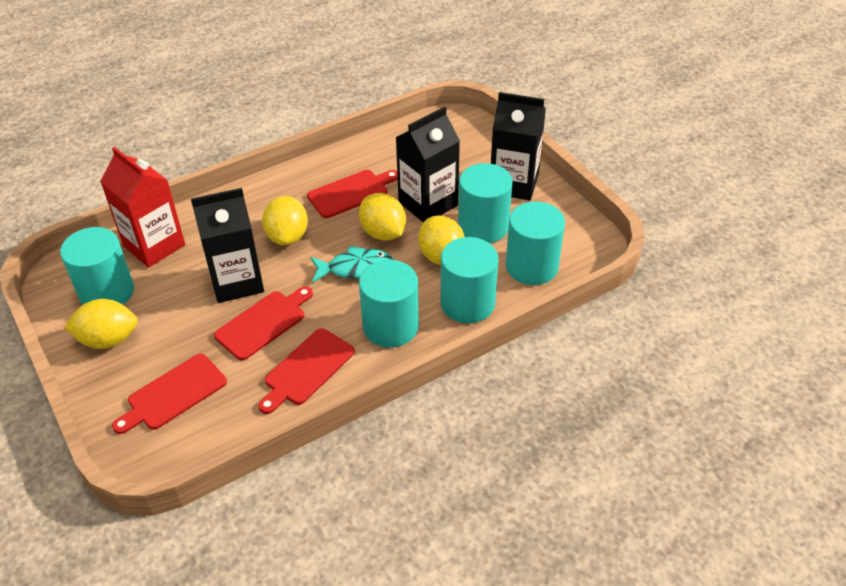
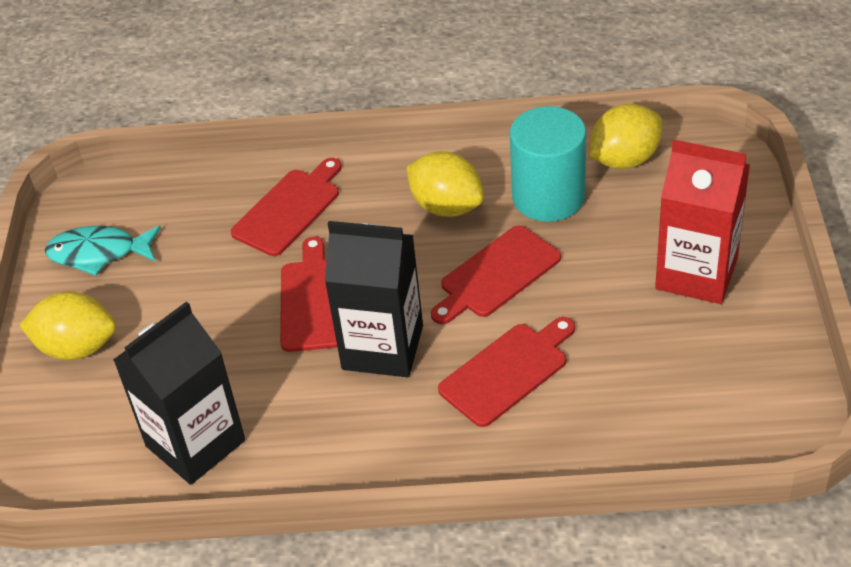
black carton: [191,188,264,303] [396,106,460,222] [491,92,546,201] = 3 -> [113,301,245,485] [325,221,423,377] = 2
turquoise cylinder: [60,227,134,305] [359,260,419,348] [440,237,498,323] [458,163,512,243] [506,202,565,285] = 5 -> [510,106,586,222] = 1
yellow lemon: [64,299,138,349] [262,196,308,245] [359,193,406,241] [418,215,465,265] = 4 -> [19,291,116,360] [406,151,484,217] [589,104,662,169] = 3

